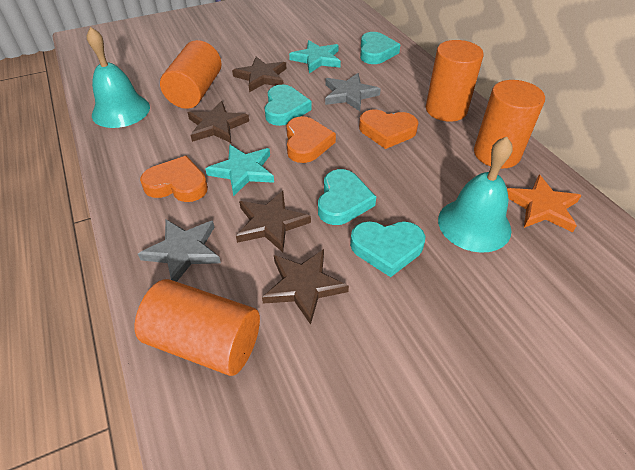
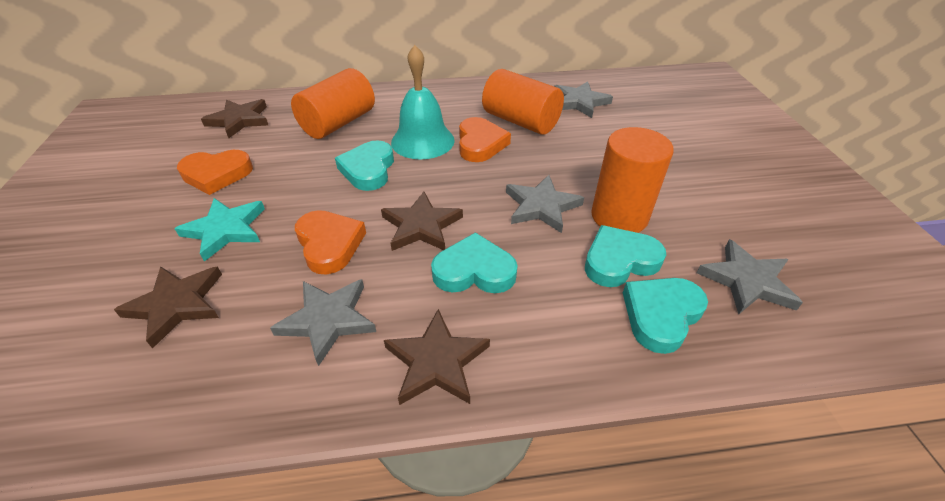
grey star: [138,220,221,282] [325,73,381,111] = 2 -> [270,279,376,366] [506,175,584,233] [554,81,613,118] [697,239,803,314] = 4
orange cylinder: [135,279,260,376] [160,40,221,109] [426,40,484,122] [474,80,545,168] = 4 -> [291,68,375,139] [482,69,564,135] [591,127,674,233] = 3
orange star: [507,175,581,232] = 1 -> none = 0
turquoise bell: [87,27,150,128] [438,137,512,253] = 2 -> [391,45,455,159] = 1
turquoise star: [205,144,274,196] [289,40,341,73] = 2 -> [174,198,265,262] = 1

